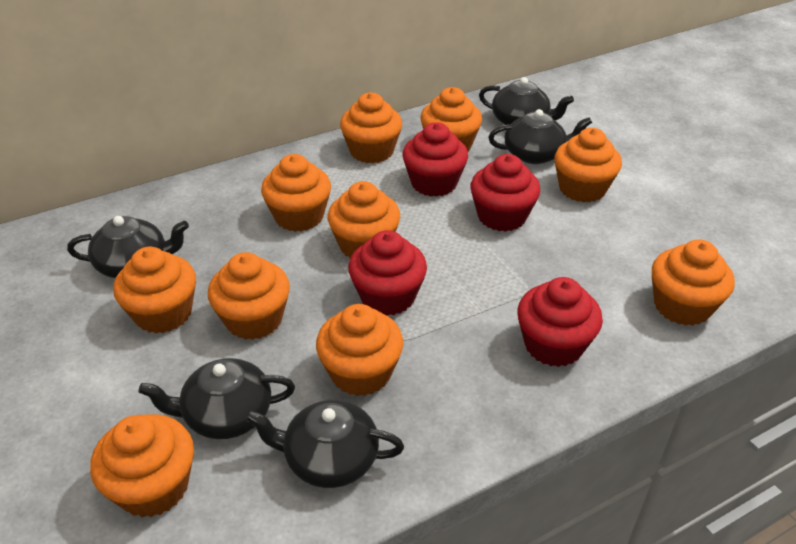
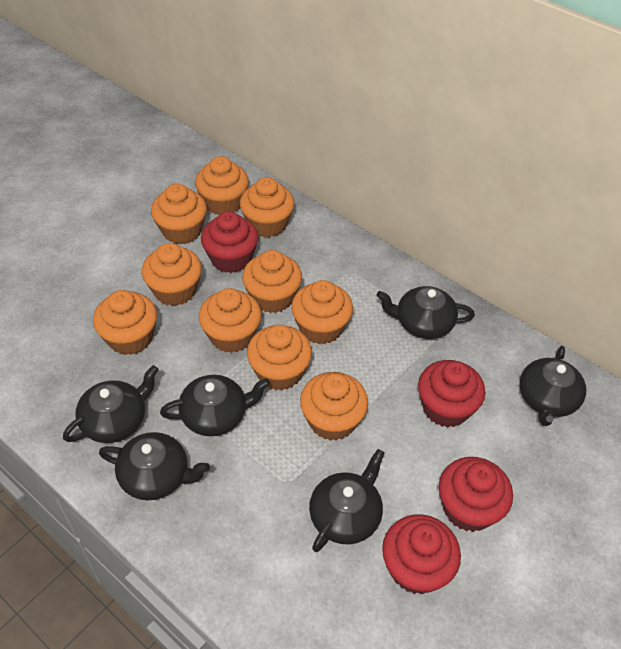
black teapot: [67,216,189,278] [138,358,295,439] [246,400,404,488] [479,77,574,125] [488,109,592,164] = 5 -> [63,365,159,443] [99,432,210,500] [160,375,270,436] [309,449,385,552] [376,286,475,339] [519,346,586,426] = 6

